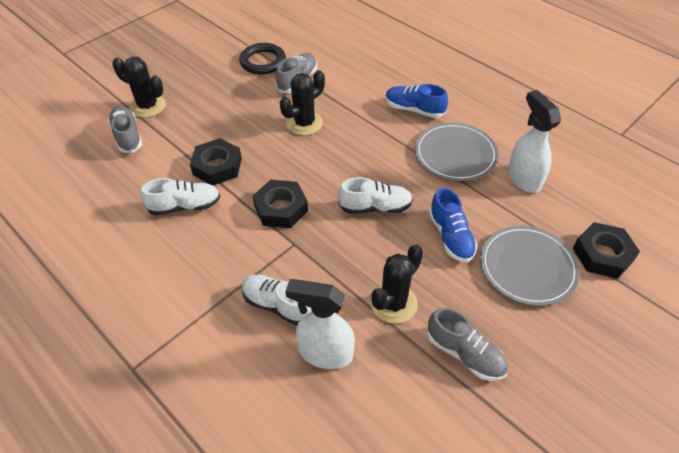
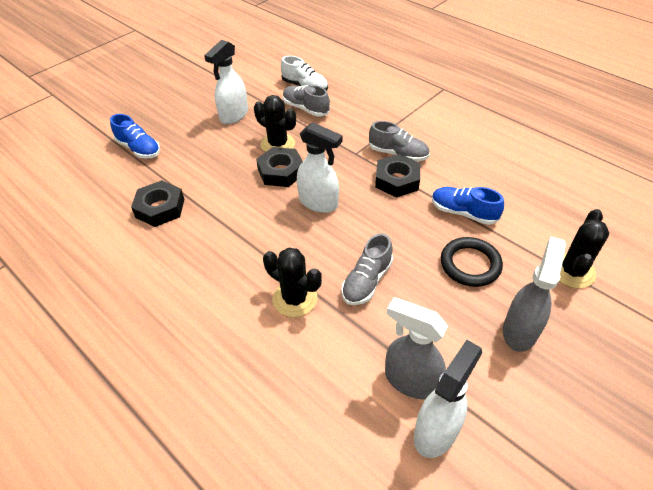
grey plate: [415,123,499,181] [480,226,580,306] = 2 -> none = 0
grey spray bottle: none = 0 -> [385,297,448,399] [503,236,566,352] = 2
white shoe: [141,178,220,216] [242,275,312,326] [338,177,413,214] = 3 -> [281,56,328,91] = 1
white spray bottle: [285,279,355,369] [508,90,561,193] = 2 -> [204,40,248,124] [297,123,343,213] [414,340,482,458] = 3

